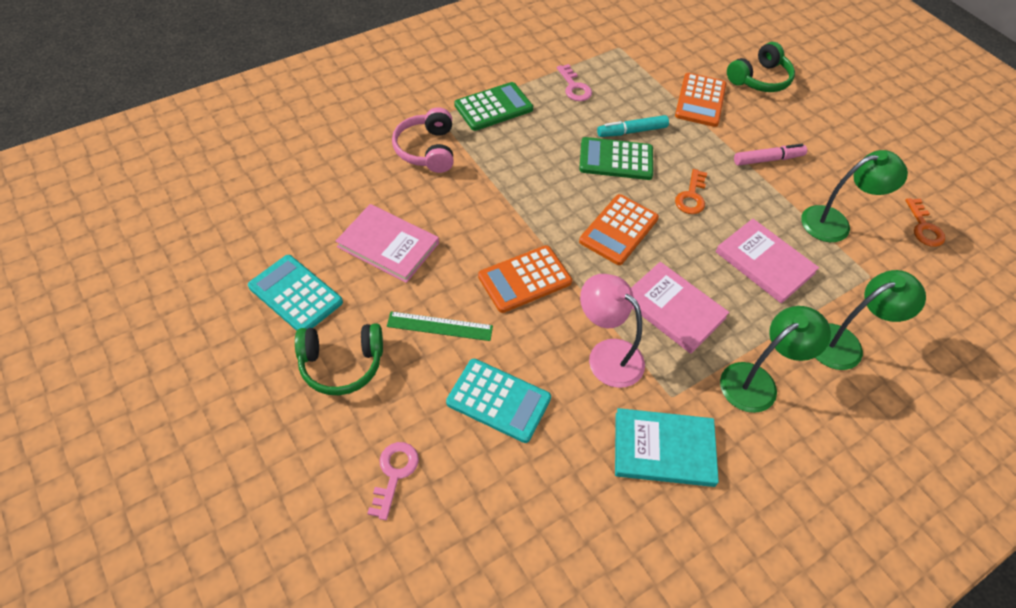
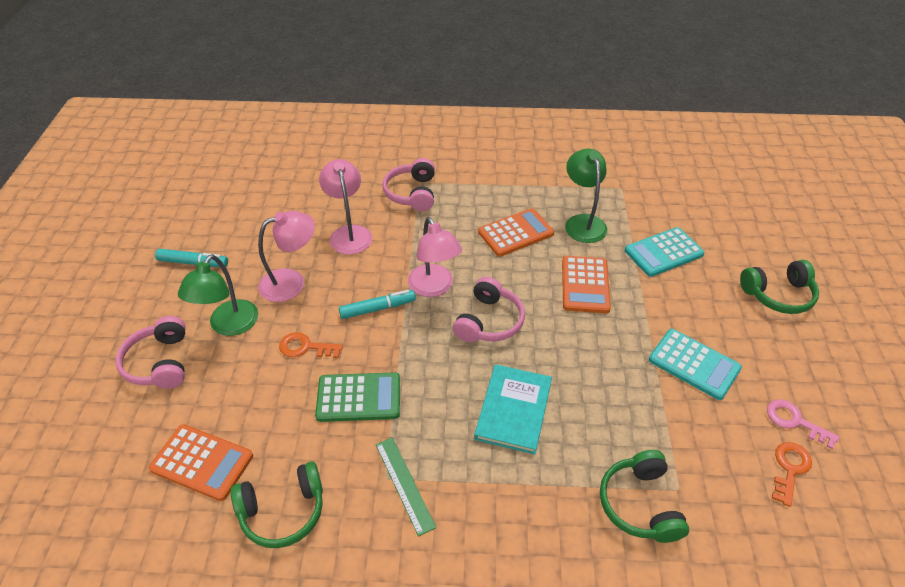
green calculator: [454,82,533,131] [579,137,653,180] = 2 -> [315,372,400,422] = 1
green headphones: [295,323,383,395] [727,42,795,92] = 2 -> [231,461,323,548] [600,450,689,543] [740,260,819,314] = 3
green lamp: [720,306,831,413] [801,150,908,242] [815,270,926,370] = 3 -> [178,254,258,336] [565,149,607,243] = 2
pink book: [336,204,439,283] [631,262,729,354] [715,219,819,303] = 3 -> none = 0
pink headphones: [392,107,454,173] = 1 -> [116,316,186,389] [382,158,435,211] [453,277,525,342] = 3
pink key: [367,442,419,520] [557,64,592,101] = 2 -> [767,399,839,449] = 1
pink lamp: [580,274,645,388] = 1 -> [258,211,315,302] [319,159,372,255] [408,217,462,297] = 3
pink marker: [734,144,807,166] = 1 -> none = 0
turquoise marker: [597,115,669,137] = 1 -> [155,249,228,267] [339,290,416,319] = 2

